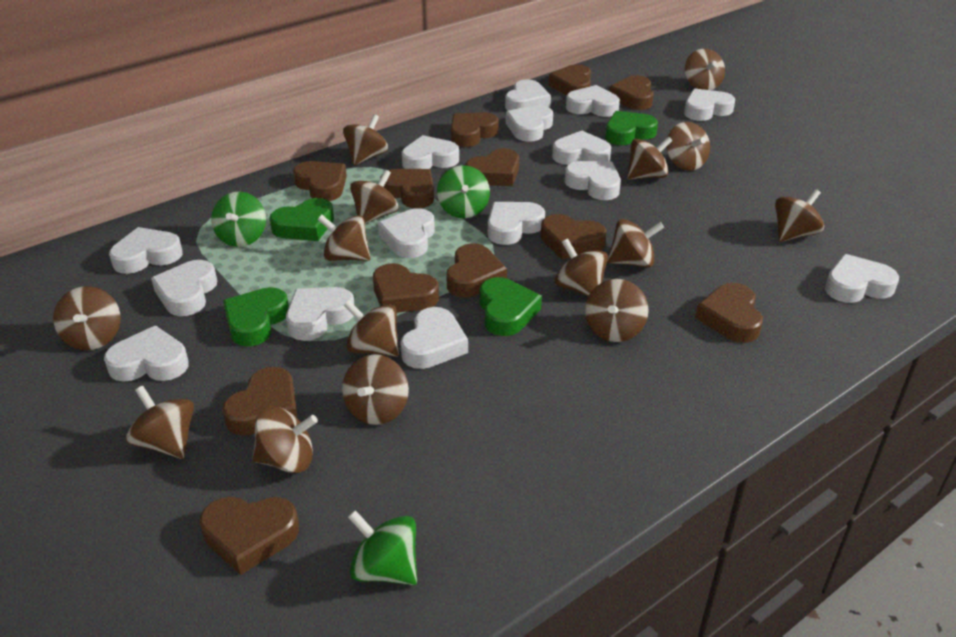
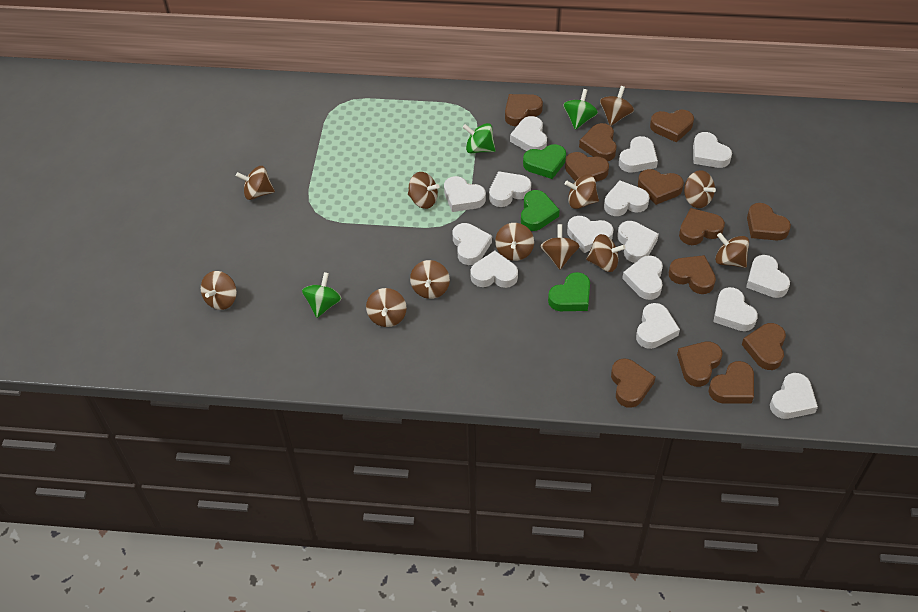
brown spinning top: [53,286,121,350] [126,386,194,459] [252,406,318,473] [317,215,371,261] [342,354,409,425] [343,114,388,165] [344,300,399,357] [350,170,399,224] [555,239,608,296] [585,279,649,342] [607,219,664,268] [627,136,673,180] [666,122,710,171] [685,49,725,90] [775,189,824,242] = 15 -> [201,271,237,310] [236,166,275,200] [366,288,407,327] [408,172,439,209] [410,260,450,299] [495,223,534,261] [540,224,579,269] [565,174,599,209] [586,234,626,272] [600,86,634,126] [684,170,716,208] [715,233,749,268] = 12
green heart: [223,287,289,346] [270,198,334,241] [480,277,542,336] [605,111,658,145] = 4 -> [521,190,560,231] [523,144,566,179] [548,272,590,311] = 3

